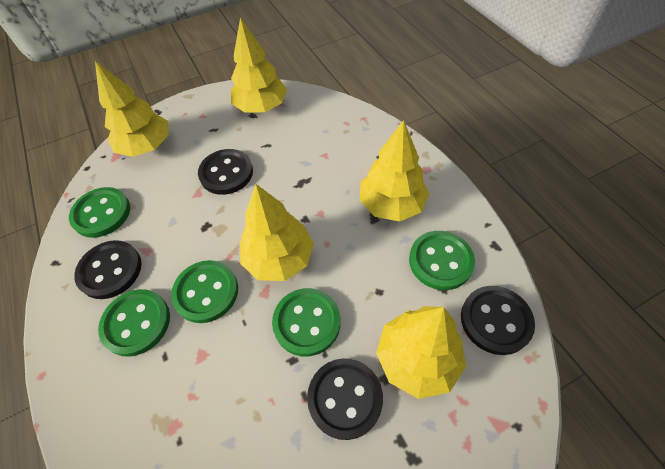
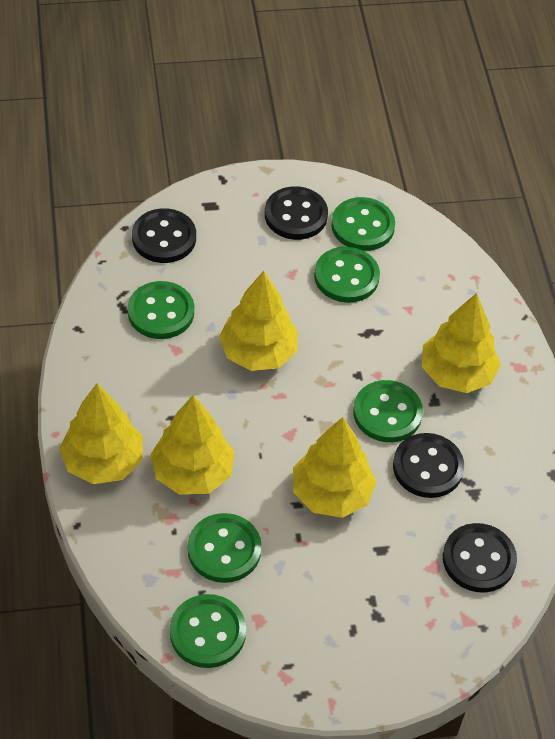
green button: [69,187,130,238] [98,289,170,357] [171,260,238,323] [272,288,341,356] [409,231,475,290] = 5 -> [128,281,194,339] [170,594,246,668] [188,513,262,583] [314,247,380,303] [331,197,395,251] [353,380,423,442] = 6

